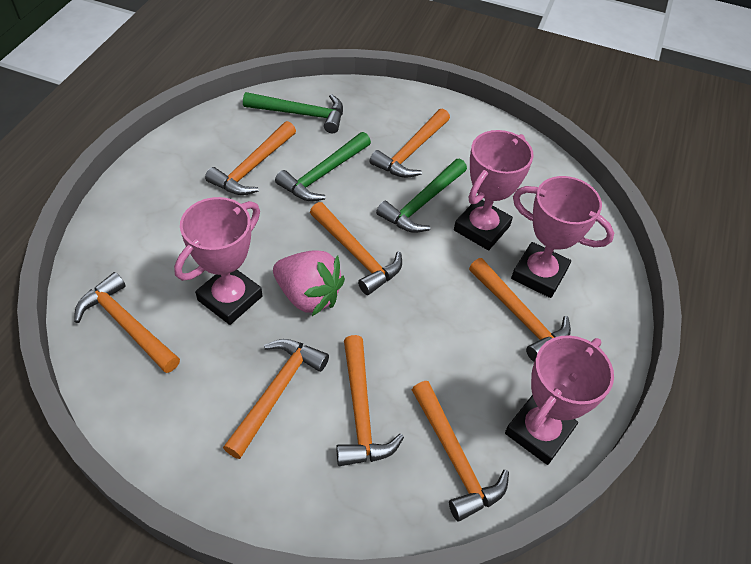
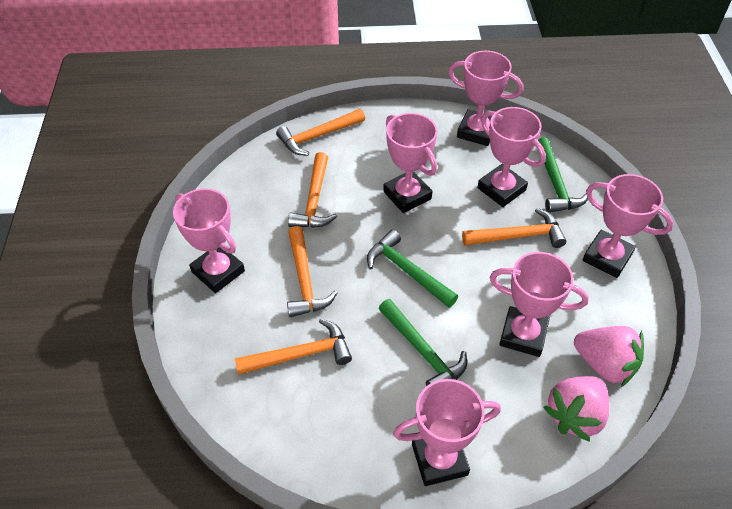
orange hammer: [74,272,180,373] [205,121,296,195] [223,339,329,459] [310,202,402,295] [336,335,404,466] [370,108,450,178] [412,381,509,522] [469,258,571,362] = 8 -> [235,318,352,375] [276,109,365,156] [287,226,337,317] [288,152,337,228] [462,208,566,248] = 5
pink strawberry: [273,250,345,316] = 1 -> [543,376,609,442] [574,326,644,387] = 2
pink trophy: [174,197,262,325] [454,130,534,250] [505,335,614,465] [511,176,614,298] = 4 -> [173,188,245,293] [383,113,437,213] [393,379,501,486] [448,51,523,146] [477,107,546,207] [490,252,589,357] [583,174,674,278] = 7

